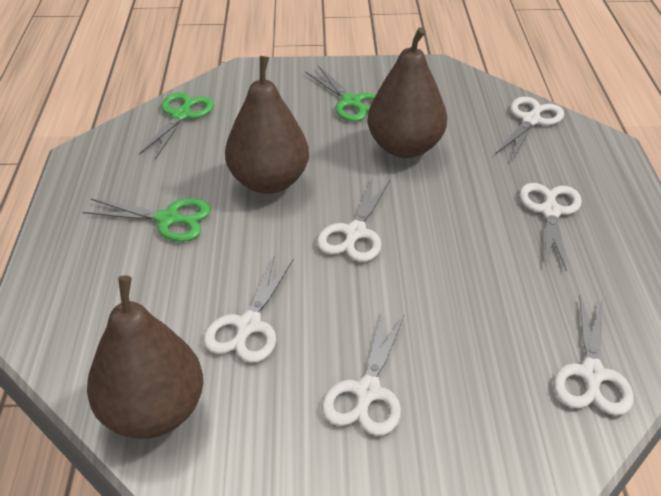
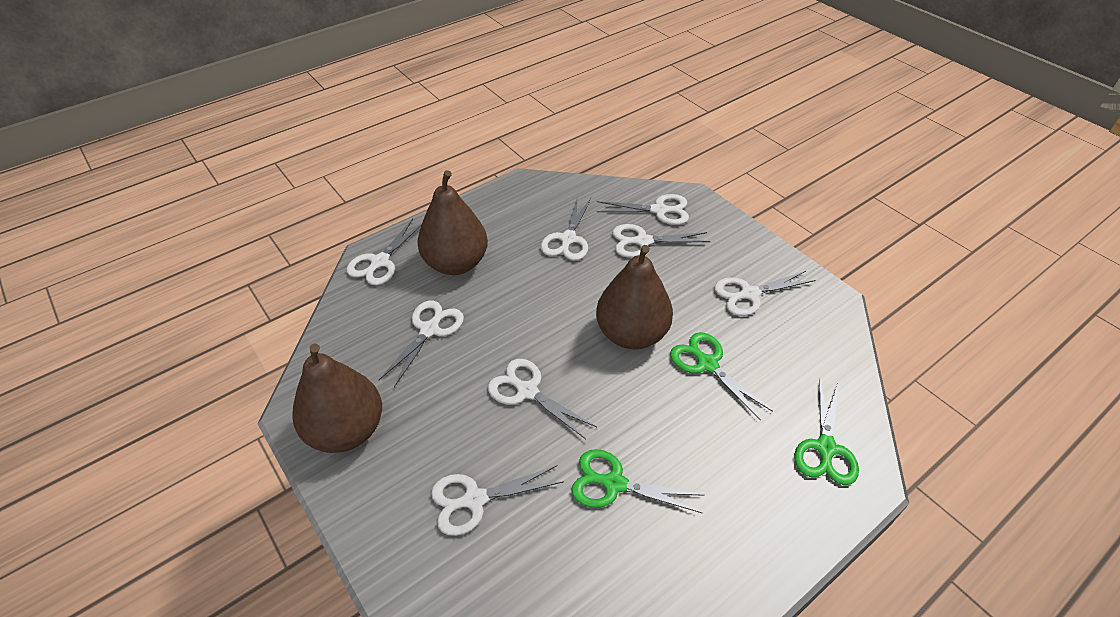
white scissors: [204,257,294,363] [317,177,390,262] [322,312,405,436] [495,97,564,161] [520,183,582,272] [554,296,634,416] = 6 -> [346,219,422,285] [379,301,464,387] [431,465,564,536] [488,359,597,439] [541,196,591,261] [596,194,689,225] [612,224,710,258] [714,270,816,316] = 8

